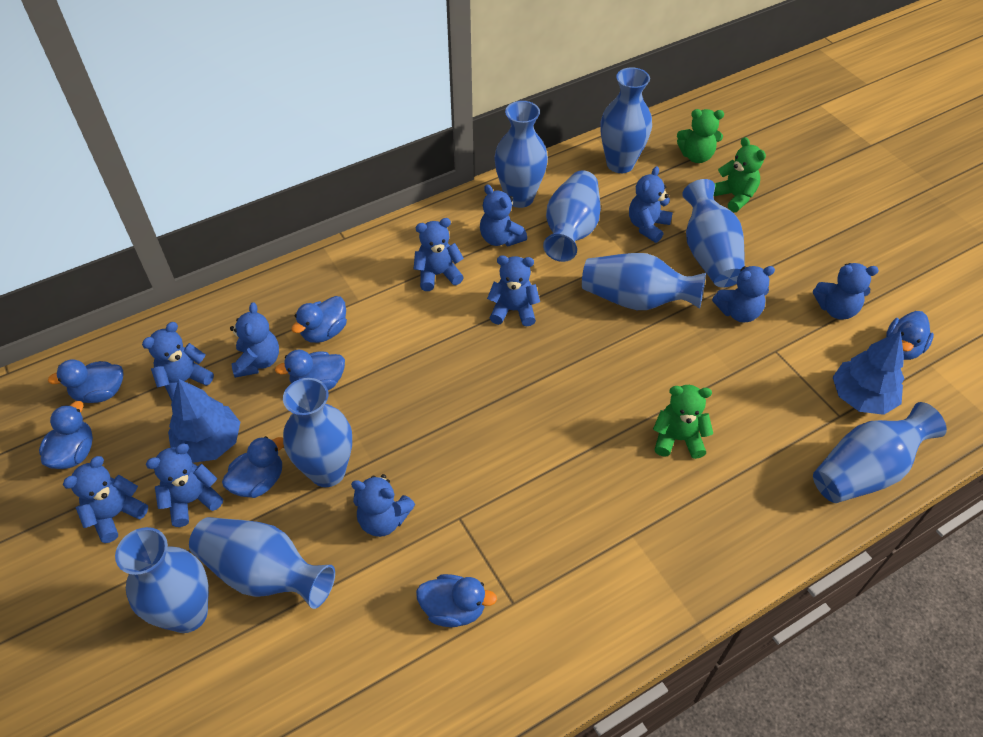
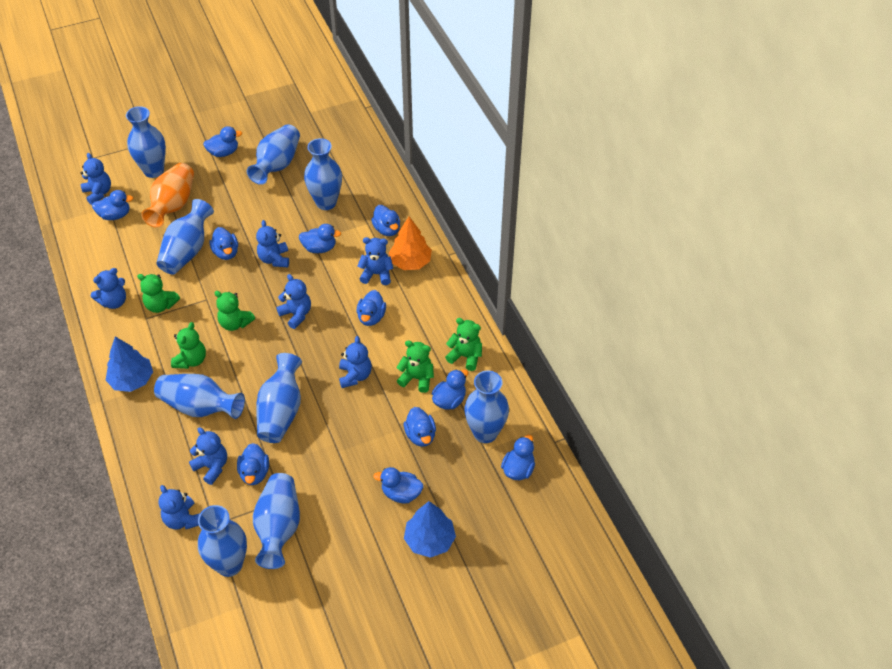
blue duck: [39,401,93,469] [48,359,124,403] [222,436,284,498] [275,350,345,390] [291,296,347,343] [416,574,497,627] [886,311,934,360] = 7 -> [92,190,133,220] [203,126,242,157] [210,227,238,260] [237,443,269,485] [299,224,341,253] [357,290,386,326] [371,205,400,236] [373,467,424,503] [404,407,436,447] [432,369,468,410] [501,435,535,480] = 11
blue teddy bear: [63,456,148,543] [142,322,214,401] [146,443,223,527] [230,302,279,378] [351,474,415,537] [414,218,464,291] [480,185,527,246] [487,256,540,327] [629,166,673,243] [712,266,775,323] [813,263,879,319] = 11 -> [81,153,111,205] [91,268,126,309] [159,485,200,530] [189,427,227,485] [256,220,289,267] [276,274,311,329] [339,336,372,388] [358,237,394,285] = 8
green teddy bear: [653,385,713,459] [677,109,724,163] [714,137,766,212] = 3 -> [137,274,180,313] [171,322,206,369] [214,291,255,331] [396,341,434,393] [445,318,482,371] = 5
orange tree: none = 0 -> [389,217,432,270] = 1
orange vase: none = 0 -> [141,163,194,228] = 1

